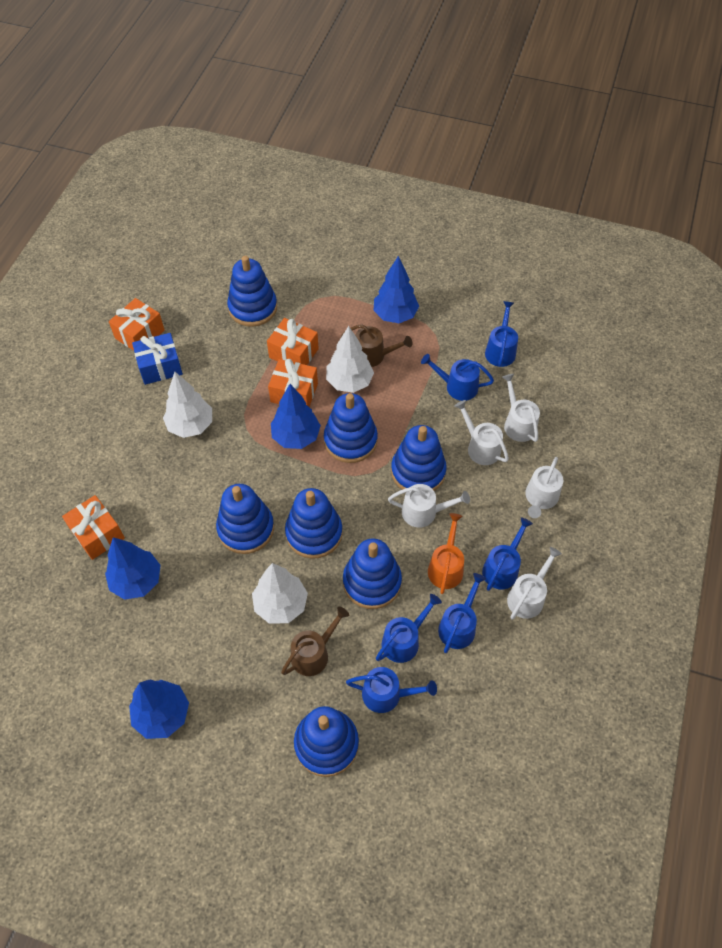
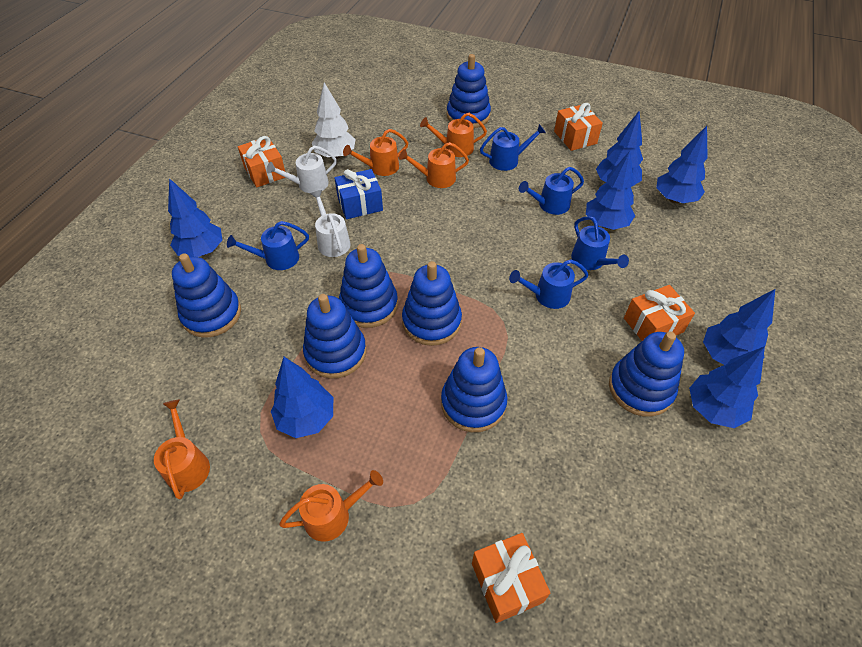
blue tree: [105,537,161,600] [129,680,189,739] [271,384,321,449] [373,256,419,323] = 4 -> [168,178,223,257] [271,357,333,438] [586,151,635,230] [596,111,643,186] [656,126,708,203] [689,346,765,428] [703,289,775,365] = 7
blue watering can: [346,667,437,713] [376,594,442,663] [421,354,494,401] [438,573,486,653] [482,517,533,591] [485,301,518,367] = 6 -> [227,221,309,270] [480,124,546,171] [509,259,589,309] [519,167,584,215] [571,216,629,270] = 5
brown watering can: [281,607,349,676] [341,324,413,367] = 2 -> none = 0
orange watering can: [428,513,464,594] = 1 -> [154,399,210,499] [279,470,383,542] [343,129,408,176] [399,142,469,188] [420,113,487,157] = 5
white tree: [163,372,212,438] [252,563,308,623] [326,326,374,393] = 3 -> [312,82,356,159] = 1
white watering can: [388,484,470,528] [455,400,509,465] [502,374,540,442] [507,547,562,619] [525,457,563,518] = 5 -> [266,146,337,193] [311,190,350,257] = 2

